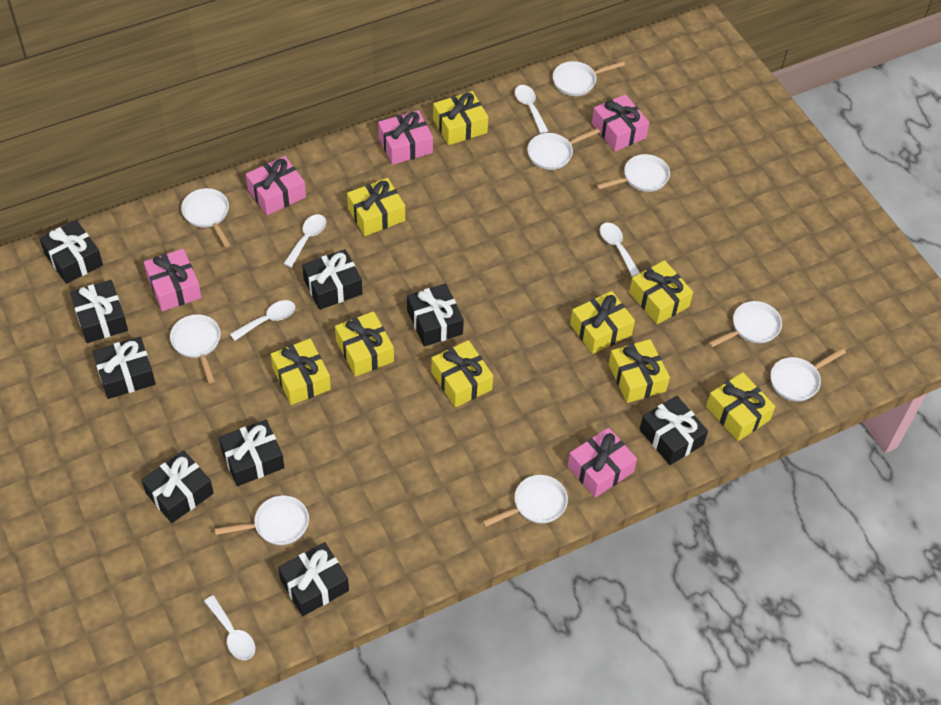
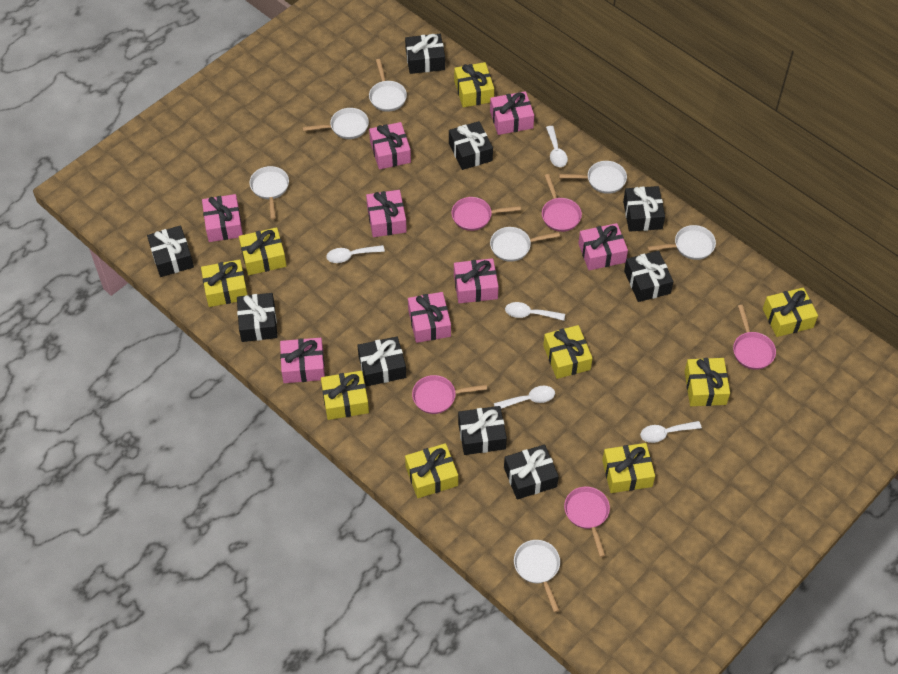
pink gift: [144,249,202,311] [246,156,306,215] [378,110,433,165] [568,428,637,498] [592,94,649,152] = 5 -> [202,194,243,242] [280,338,325,383] [366,190,407,237] [369,122,411,169] [408,292,451,343] [454,258,499,303] [490,91,534,135] [578,223,628,270] = 8
pink pan: none = 0 -> [412,375,487,414] [452,197,521,231] [542,174,582,232] [564,487,610,557] [733,305,776,370] = 5
white pan: [170,314,221,383] [181,188,231,247] [215,495,309,545] [482,475,568,527] [527,128,600,170] [553,61,625,96] [596,154,670,192] [708,301,782,348] [771,348,846,402] = 9 -> [250,166,289,219] [302,108,369,139] [369,59,407,112] [490,227,560,262] [514,540,560,612] [559,161,627,194] [647,225,716,260] = 7

